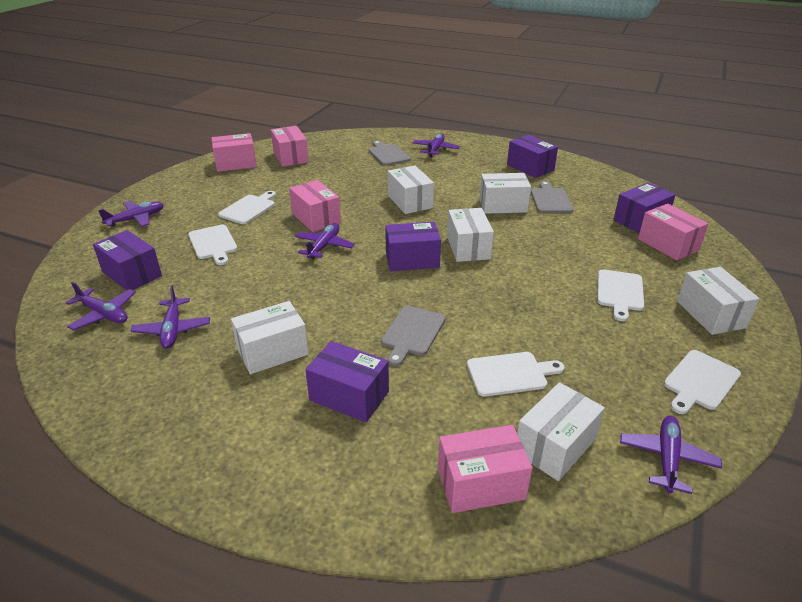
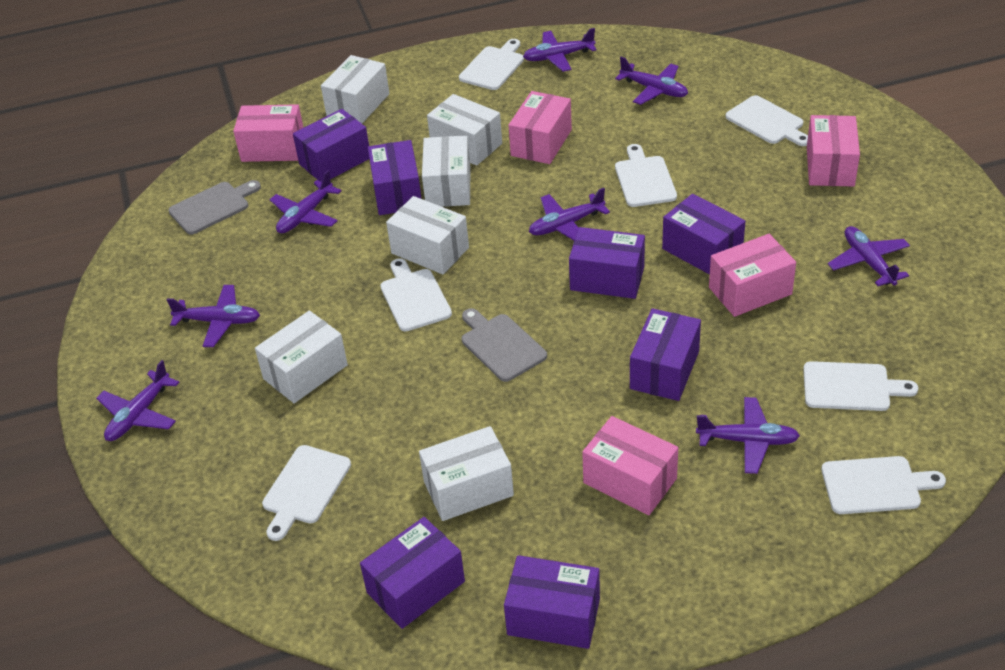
grey cutting board: [369,140,411,166] [381,306,445,366] [531,181,573,213] = 3 -> [168,180,261,235] [462,308,547,382] = 2
purple box: [93,230,162,291] [305,341,389,422] [385,222,441,271] [507,135,558,178] [613,182,676,233] = 5 -> [293,109,369,182] [360,517,465,629] [368,140,422,215] [504,555,600,649] [569,227,645,299] [630,308,701,401] [662,194,746,275] = 7
purple plane: [65,282,136,331] [98,201,164,227] [131,286,210,349] [295,223,354,260] [413,133,460,157] [620,416,722,494] = 6 -> [96,360,180,441] [167,285,260,347] [270,170,342,233] [523,28,597,72] [529,188,610,241] [615,57,688,105] [696,397,800,474] [828,226,910,286] = 8
white cutting board: [188,225,237,265] [218,191,276,224] [467,352,564,397] [597,269,644,321] [664,350,741,414] = 5 -> [262,445,351,541] [380,258,452,331] [459,39,524,90] [615,144,677,207] [725,95,808,146] [803,361,918,411] [821,456,946,514] = 7

